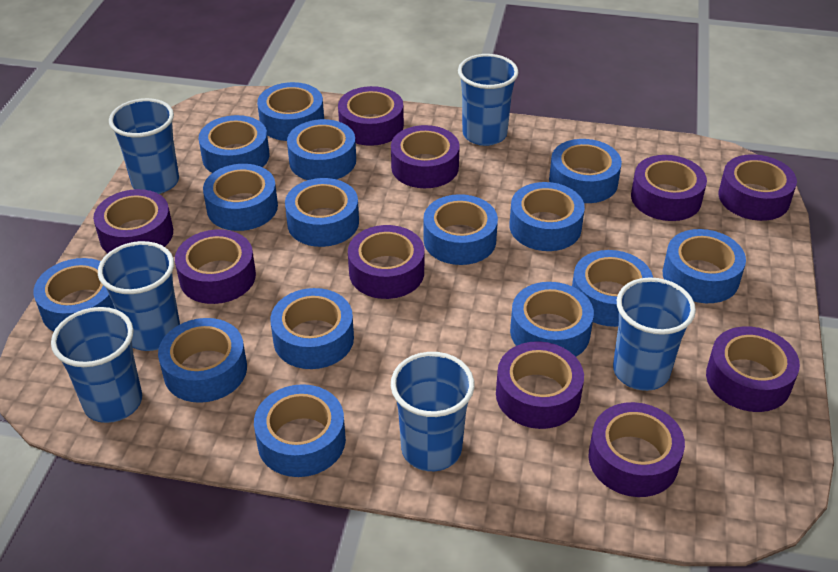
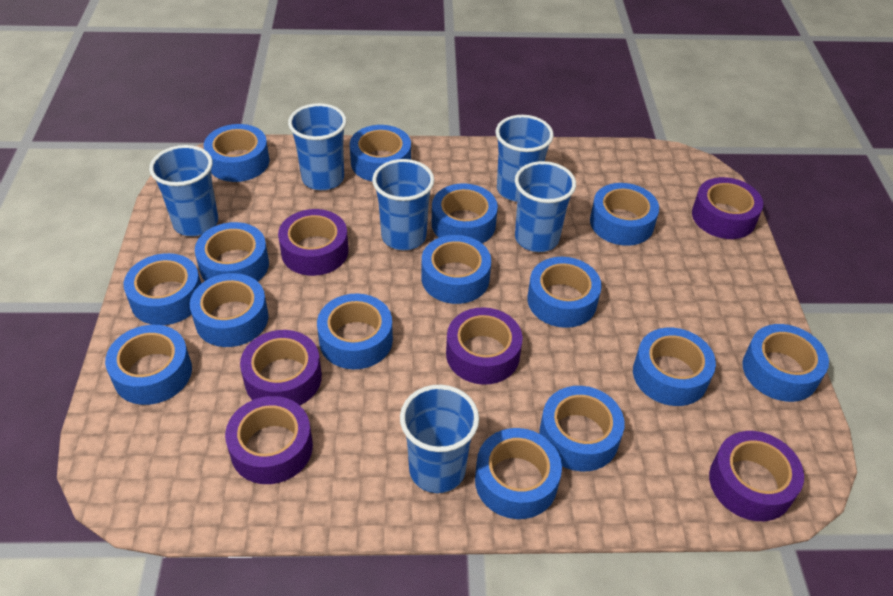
purple tape: [93,189,173,253] [175,229,256,304] [338,86,404,146] [348,225,424,299] [391,125,460,188] [496,341,584,429] [589,402,685,497] [631,155,707,221] [706,326,800,412] [718,154,797,221] = 10 -> [225,396,313,484] [240,330,322,405] [278,209,349,276] [446,307,523,385] [692,177,763,239] [709,431,804,521] = 6

